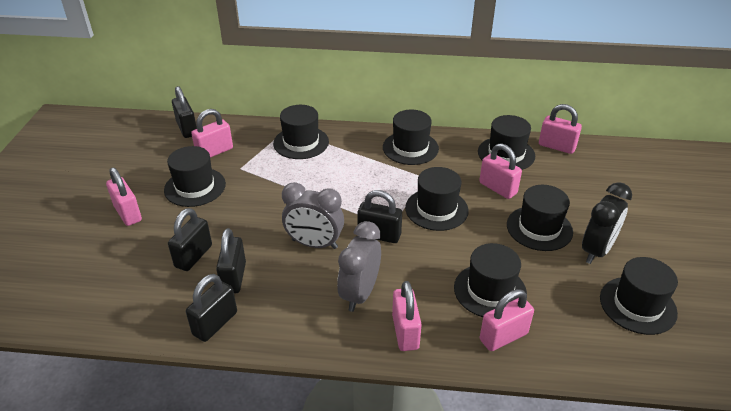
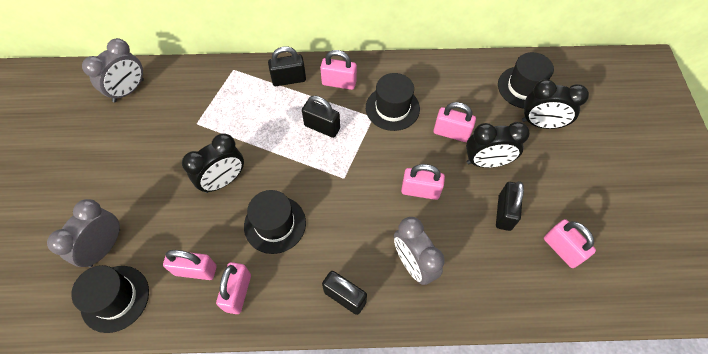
black clock: [582,182,632,264] = 1 -> [182,133,244,193] [466,122,530,168] [522,79,589,129] = 3
black hat: [164,146,226,207] [273,105,329,159] [383,110,439,165] [405,167,469,231] [454,243,527,317] [478,115,535,170] [507,185,573,251] [600,257,678,335] = 8 -> [71,265,149,333] [244,190,306,254] [366,73,420,131] [498,52,554,109] = 4
black padlock: [168,208,212,271] [172,86,197,138] [186,274,237,342] [216,228,246,293] [357,190,402,243] = 5 -> [268,46,306,86] [302,96,340,138] [322,271,367,315] [496,181,524,231] = 4
grey clock: [282,182,344,249] [337,221,381,312] = 2 -> [47,199,120,267] [82,38,144,102] [394,217,445,285] = 3

